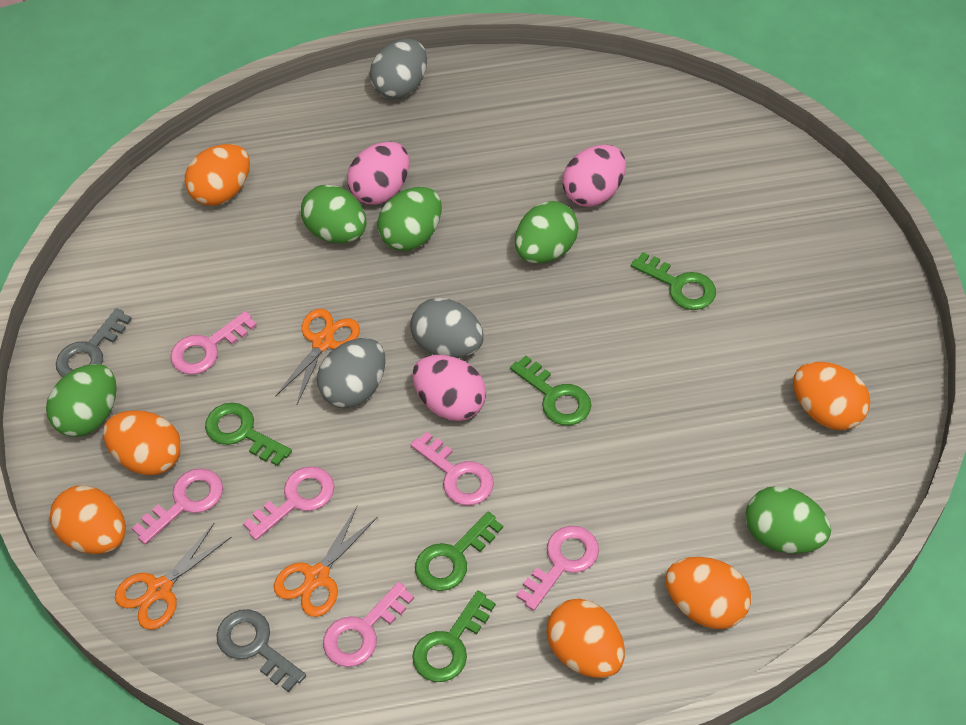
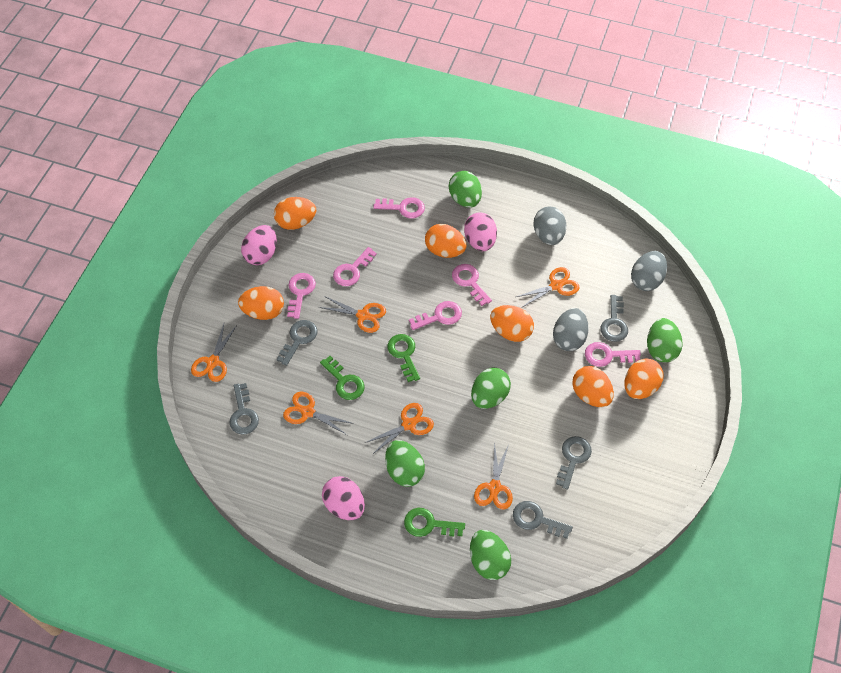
green key: [205,402,292,466] [412,590,496,682] [415,512,503,591] [510,355,591,426] [631,252,716,310] = 5 -> [320,356,365,400] [387,334,420,382] [404,508,465,537] = 3
grey key: [56,308,132,377] [216,609,306,692] = 2 -> [229,383,259,434] [276,320,318,366] [513,501,573,539] [556,436,592,490] [600,295,628,342] = 5
orange scissors: [115,523,231,630] [274,506,378,617] [275,309,360,404] = 3 -> [191,324,237,382] [283,392,354,435] [319,296,386,333] [365,403,434,454] [474,441,513,510] [516,267,579,308] = 6

